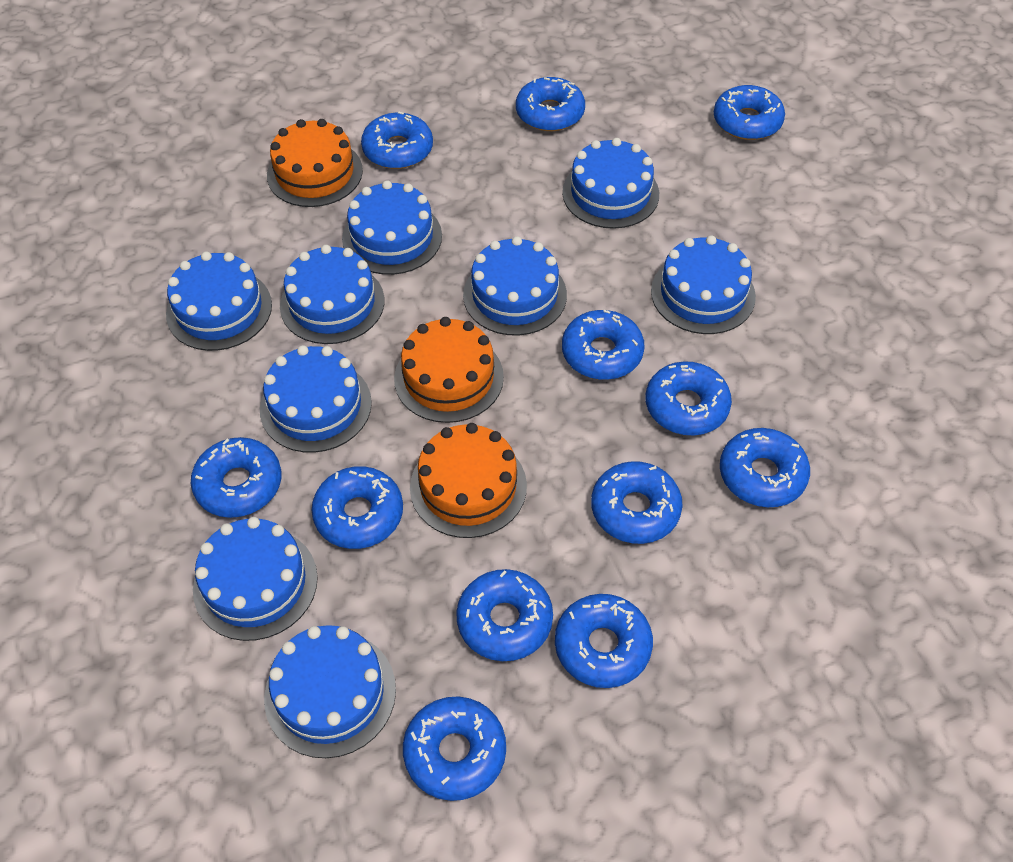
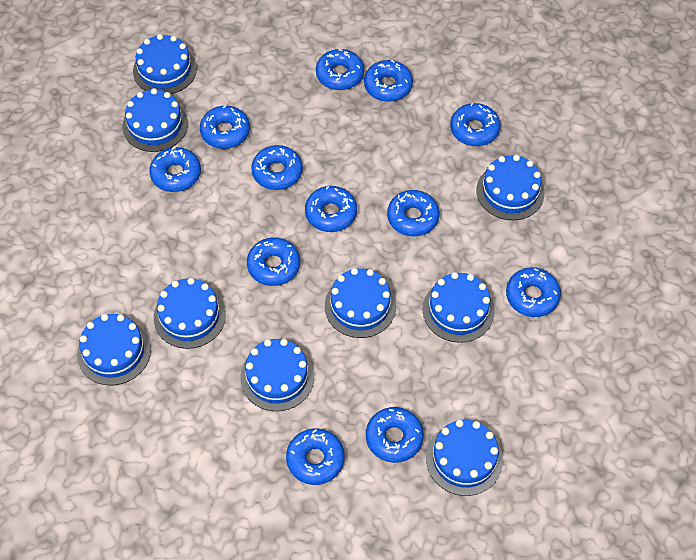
orange cake: [267,119,363,207] [394,317,504,423] [410,423,527,538] = 3 -> none = 0

